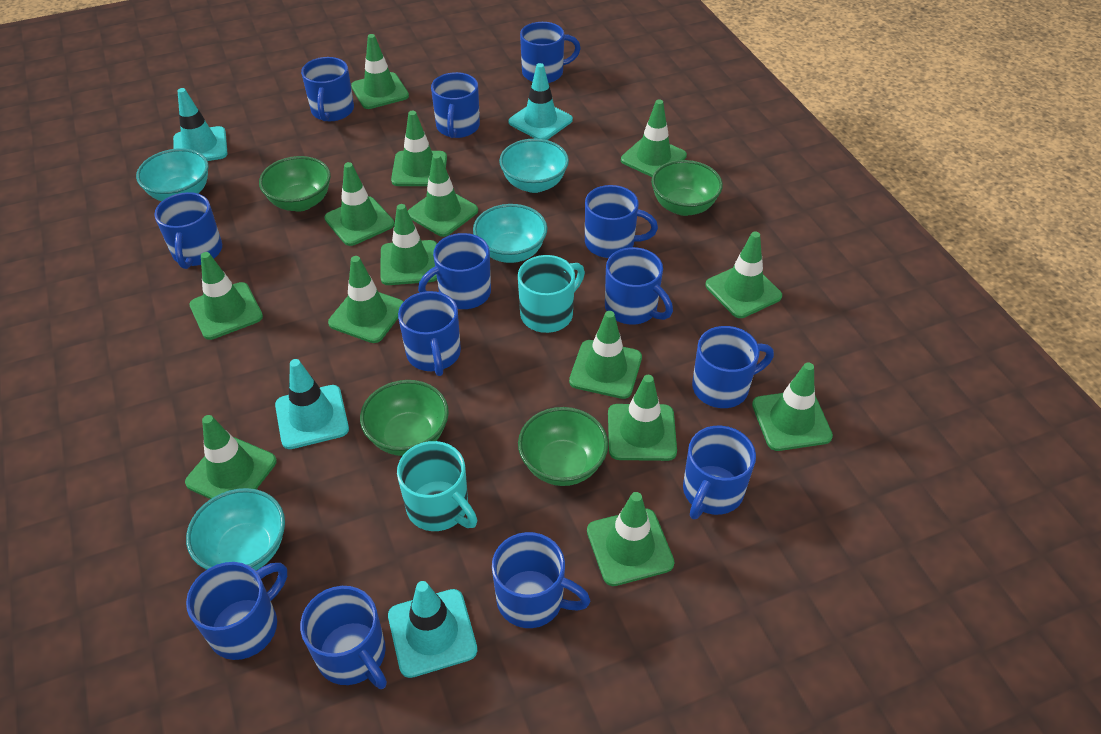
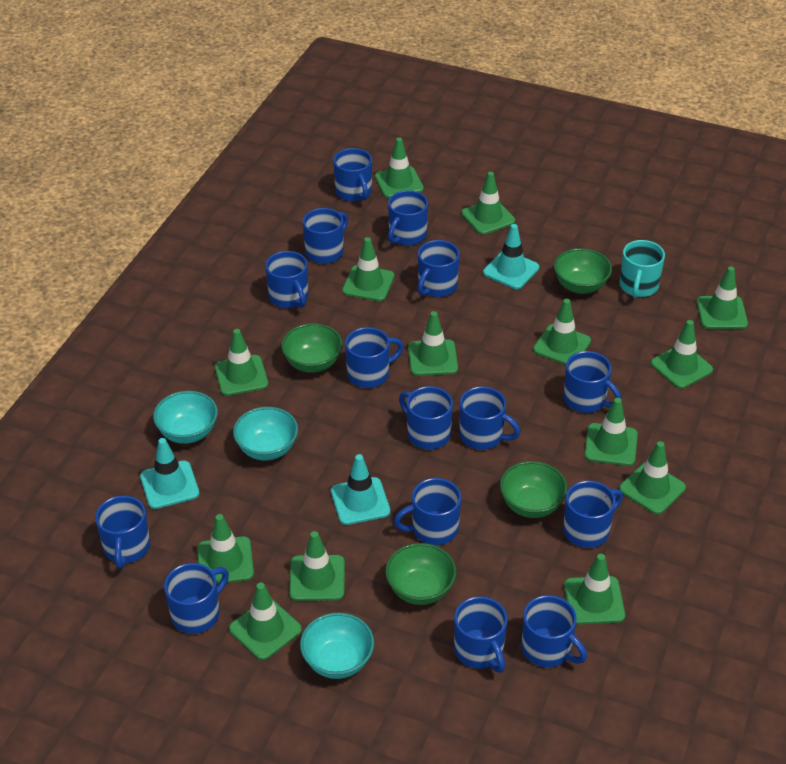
blue mug: [154,192,222,269] [186,562,287,660] [300,586,387,689] [301,57,354,121] [398,291,461,376] [418,233,491,309] [431,72,480,138] [492,532,590,628] [520,22,581,83] [585,185,658,258] [605,247,673,325] [683,426,756,520] [692,326,774,408] = 13 -> [95,496,150,569] [164,563,229,634] [265,251,308,308] [303,208,348,264] [333,148,372,202] [345,327,404,388] [388,190,428,245] [394,478,461,545] [399,386,453,449] [418,240,460,297] [454,596,507,673] [459,386,520,450] [521,595,587,667] [563,481,623,548] [564,351,621,413] = 15
turquoise bowl: [136,148,209,201] [186,488,285,570] [473,204,547,263] [499,139,569,193] = 4 -> [153,391,218,444] [233,407,298,460] [300,613,374,679] = 3
turquoise mug: [397,441,477,531] [518,255,585,333] = 2 -> [620,240,665,298] = 1
turquoise traffic cone: [173,88,228,161] [275,359,349,449] [388,581,477,678] [509,63,573,140] = 4 -> [140,438,199,509] [331,454,390,525] [483,224,539,289] = 3

